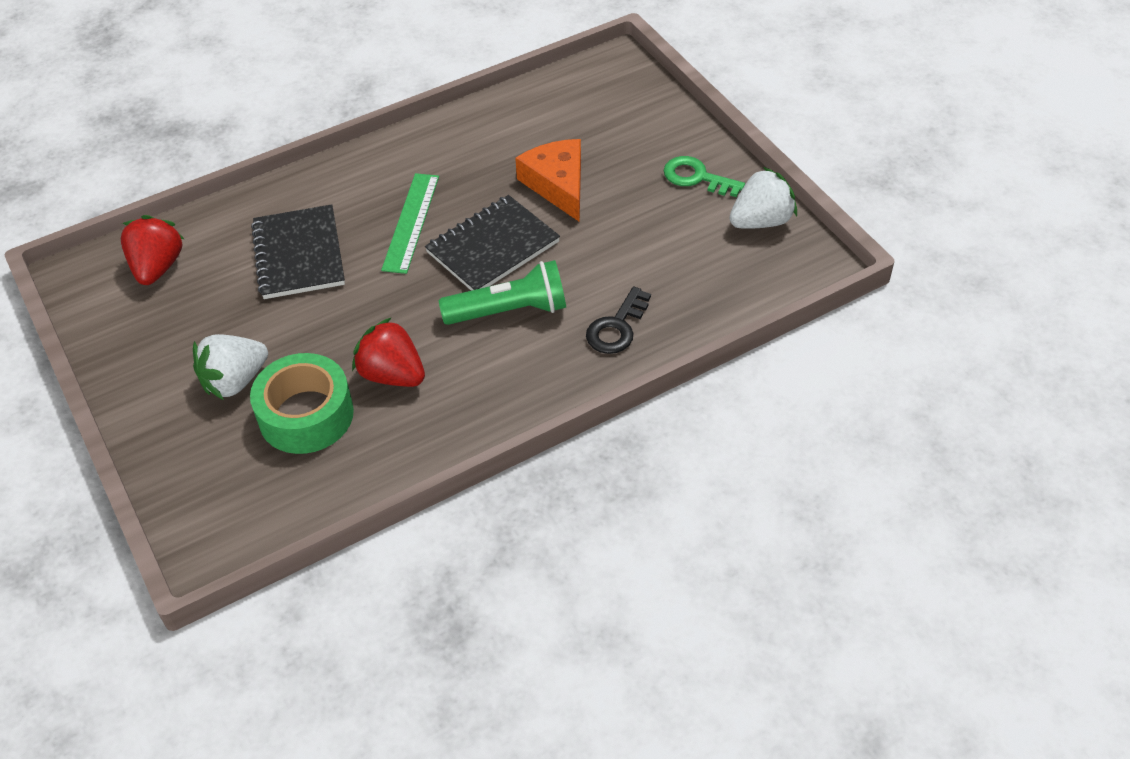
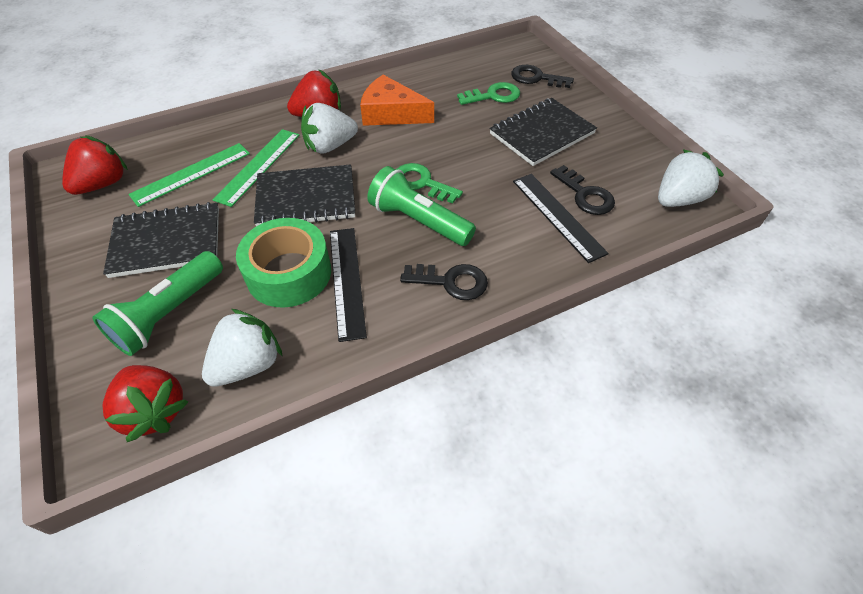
black key: [586,286,651,354] = 1 -> [400,264,488,300] [511,65,574,88] [550,165,615,215] = 3
black notebook: [251,204,345,299] [425,195,560,291] = 2 -> [103,202,219,278] [254,164,355,226] [490,98,597,166] = 3
black ruler: none = 0 -> [330,228,367,342] [513,174,609,263] = 2
green flashlight: [439,260,566,325] = 1 -> [92,251,223,356] [367,166,476,246] = 2
green key: [663,156,745,197] = 1 -> [396,163,463,204] [457,82,520,105] = 2
green ruler: [381,173,439,274] = 1 -> [128,143,250,207] [212,129,300,207] = 2
red strawberry: [121,215,184,285] [352,317,425,387] = 2 -> [62,136,128,195] [103,365,189,442] [287,69,341,117] = 3
white strawberry: [193,334,268,400] [729,167,797,229] = 2 -> [202,309,283,387] [301,103,358,154] [658,149,724,207] = 3

